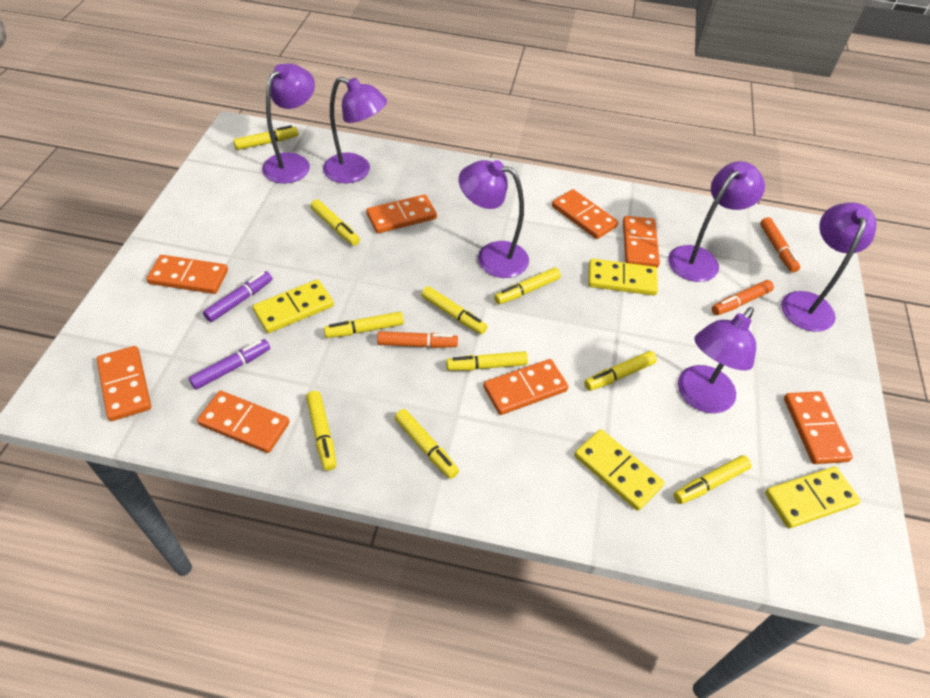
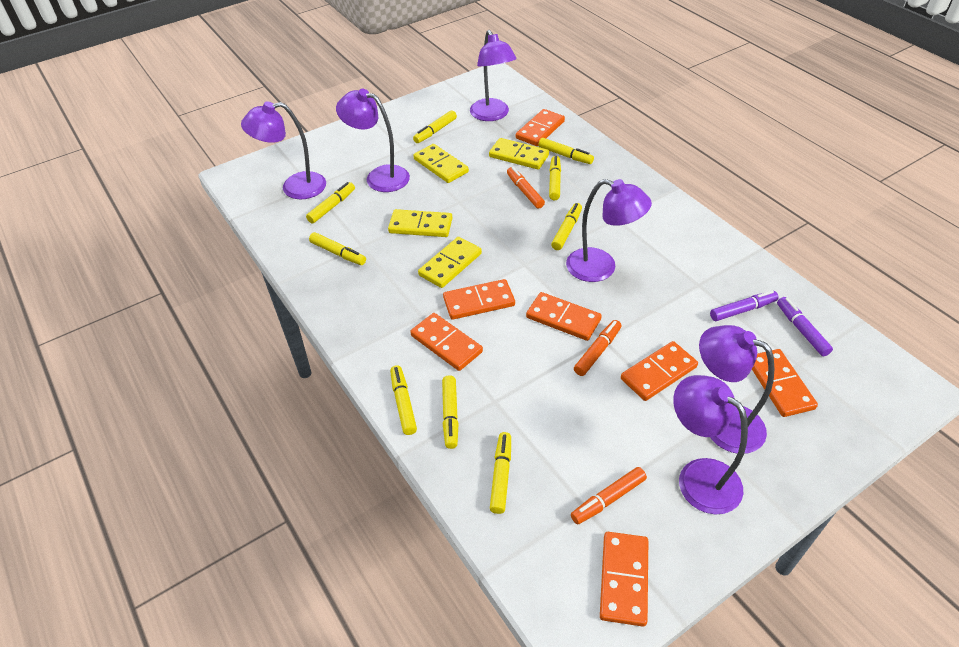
orange domino: [97,346,151,421] [146,255,228,294] [197,391,290,453] [366,194,437,233] [484,359,568,415] [552,189,618,239] [623,216,660,268] [784,391,853,464] = 8 -> [410,313,483,371] [443,279,515,320] [516,109,565,146] [526,292,602,341] [600,532,648,627] [621,341,698,401] [752,349,818,417] = 7
yellow marker: [233,125,298,150] [306,391,337,471] [311,199,360,246] [324,312,404,338] [395,409,459,479] [421,286,487,334] [446,351,528,371] [494,267,561,304] [584,351,657,391] [674,455,751,504] = 10 -> [306,182,355,223] [309,232,366,265] [390,365,417,435] [413,110,457,143] [442,375,459,449] [490,432,511,514] [538,138,594,164] [549,156,561,200] [551,203,582,250] = 9

